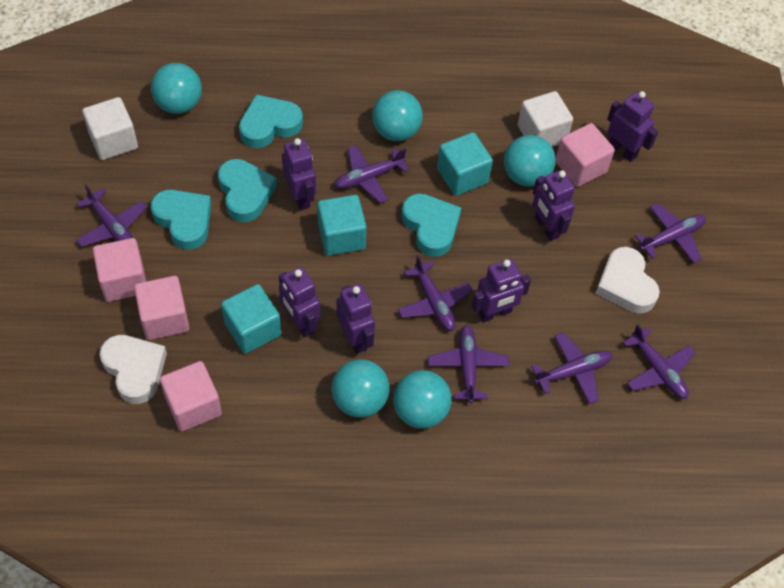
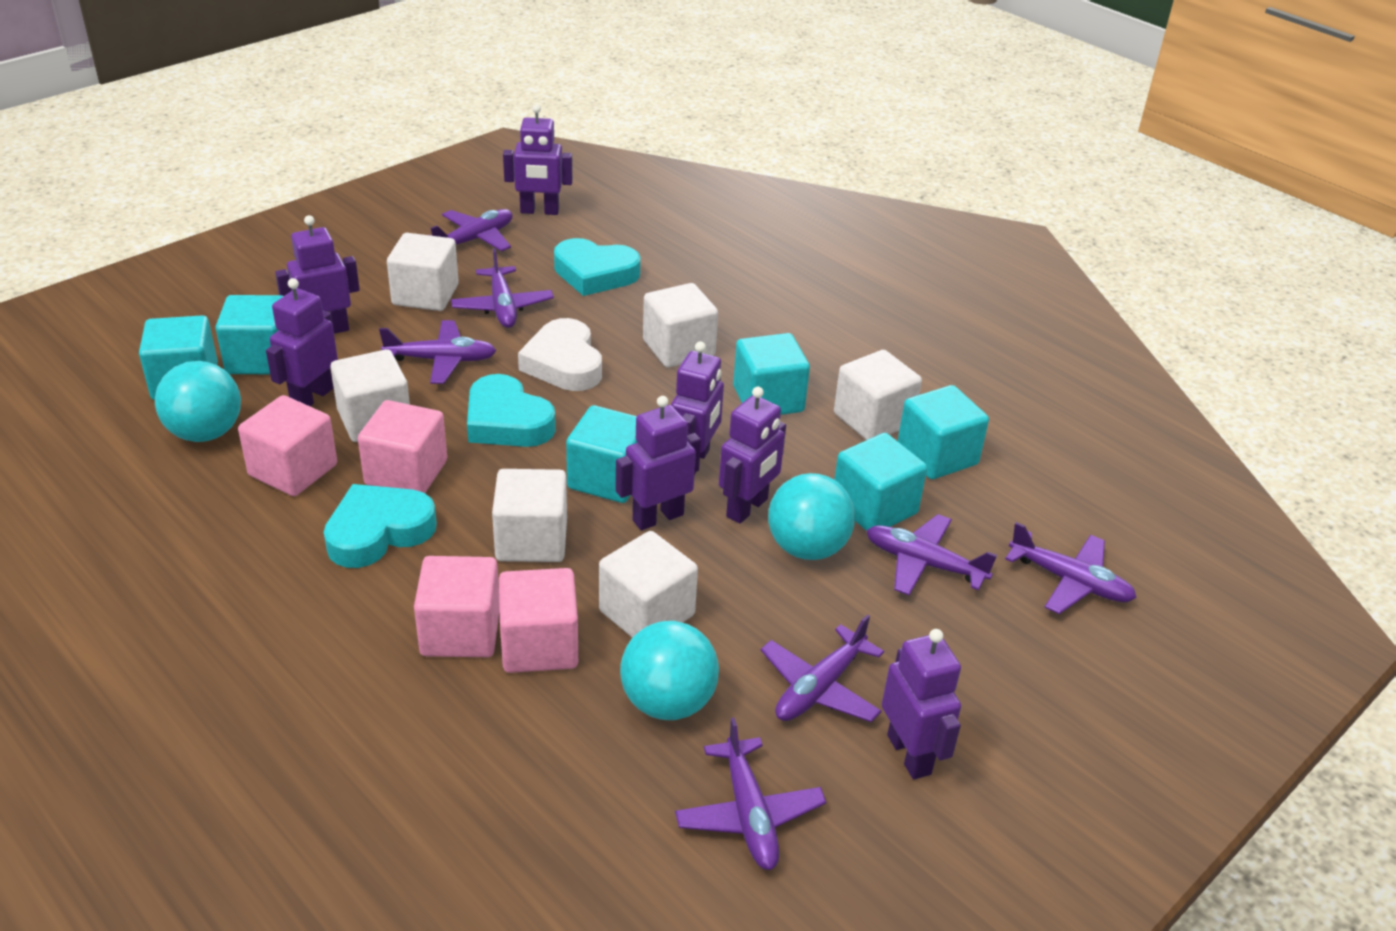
purple robot: [279,267,320,337] [282,138,316,210] [337,284,375,354] [472,259,531,322] [532,170,575,241] [607,91,658,162] = 6 -> [266,278,338,406] [275,215,360,333] [503,104,573,215] [616,396,701,530] [671,341,724,475] [719,387,786,524] [882,629,961,779] = 7
turquoise ball: [151,63,202,114] [332,359,389,418] [372,90,423,141] [393,370,452,429] [504,135,556,187] = 5 -> [155,361,241,442] [620,621,719,720] [768,473,855,560] = 3
turquoise cube: [221,284,281,354] [317,195,367,256] [437,132,493,196] = 3 -> [139,315,218,400] [216,295,283,374] [566,405,637,503] [733,333,810,415] [834,433,927,531] [898,385,989,479] = 6
turquoise heart: [151,190,211,250] [218,159,277,222] [239,94,303,148] [401,193,461,257] = 4 -> [324,484,437,568] [467,374,556,447] [554,238,641,296] = 3
white cube: [82,97,138,160] [518,91,573,147] = 2 -> [331,349,410,442] [387,233,459,311] [492,469,567,562] [599,531,698,638] [643,283,718,367] [834,350,922,440] = 6
white heart: [99,335,167,404] [595,247,660,313] = 2 -> [518,318,602,391] = 1

